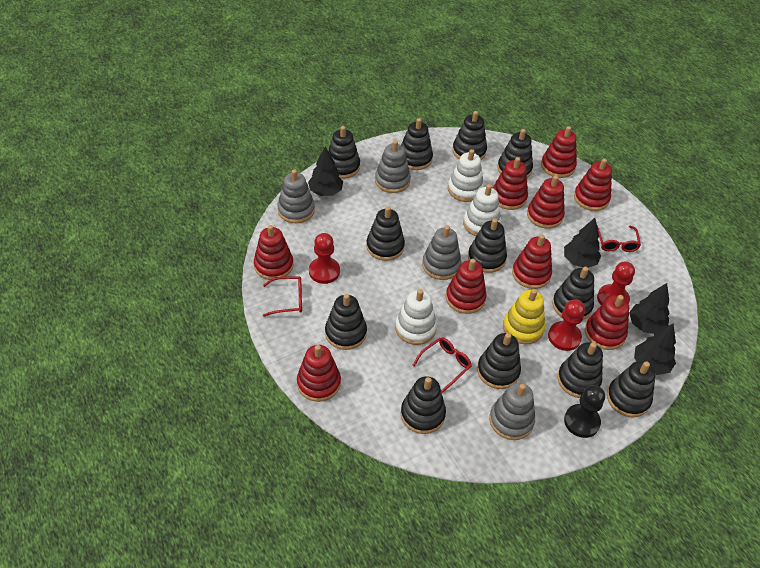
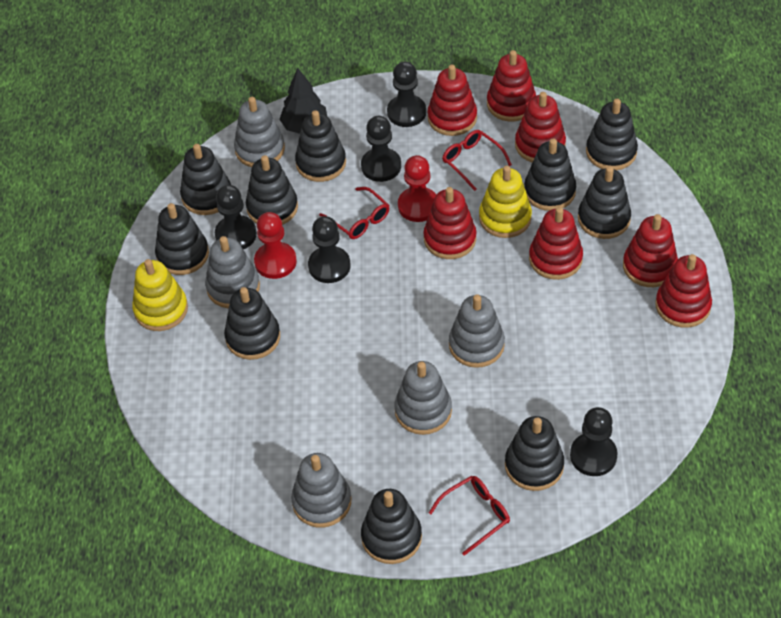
black pawn: [564,385,605,438] = 1 -> [215,185,257,249] [308,216,350,283] [361,116,401,182] [387,62,426,127] [570,407,618,476] = 5
black stacking toy: [325,294,367,350] [328,126,360,179] [366,206,405,261] [401,118,433,170] [401,376,446,434] [452,111,487,160] [468,218,507,273] [477,333,521,389] [497,129,533,178] [552,267,594,320] [557,342,603,398] [607,361,656,417] = 12 -> [155,203,209,275] [180,144,231,215] [224,287,280,360] [246,155,298,225] [295,110,346,182] [361,489,422,564] [505,416,564,491] [524,139,576,211] [578,166,631,239] [586,99,638,170] = 10
black tree: [308,146,343,196] [564,218,601,268] [629,283,670,334] [634,324,676,375] = 4 -> [279,68,327,134] = 1
grey stacking toy: [277,169,315,223] [375,140,411,193] [422,225,462,280] [489,383,535,440] = 4 -> [205,236,260,308] [234,97,285,167] [291,453,351,528] [394,361,452,435] [449,294,505,368] = 5
red pawn: [309,233,340,284] [548,300,585,351] [597,261,635,305] = 3 -> [254,212,297,279] [398,155,437,222] = 2
red stacking toy: [254,225,294,280] [297,345,341,402] [446,259,487,314] [493,157,528,210] [512,234,552,289] [527,175,565,229] [541,126,577,178] [574,158,612,211] [585,295,629,350] = 9 -> [424,187,476,259] [428,65,477,136] [487,50,536,122] [515,92,566,163] [529,207,583,280] [623,214,678,287] [655,254,712,328] = 7
white stacking toy: [395,289,437,345] [448,149,484,202] [463,184,501,236] = 3 -> none = 0
yellow stacking toy: [503,289,545,344] = 1 -> [132,259,188,331] [479,166,532,238] = 2

